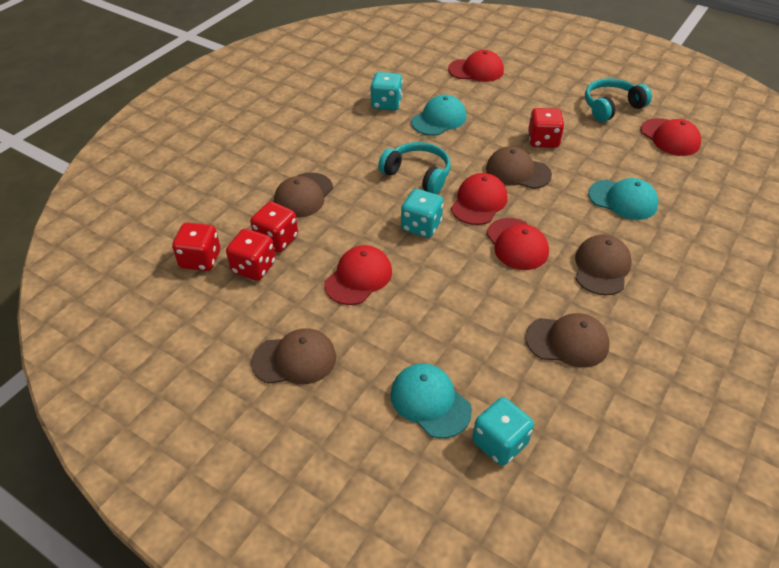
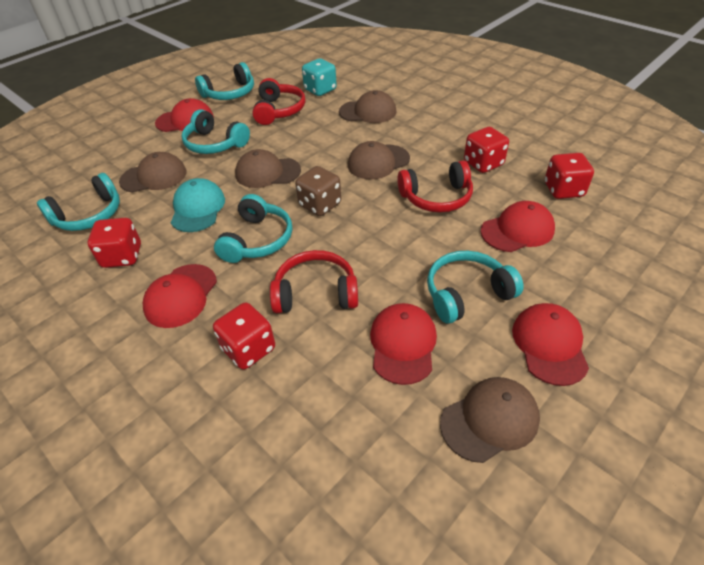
brown dice: none = 0 -> [295,166,341,216] = 1
red headphones: none = 0 -> [252,78,306,125] [270,250,358,313] [397,161,473,212] = 3
turquoise cap: [391,363,472,439] [411,95,466,136] [588,178,659,220] = 3 -> [171,178,225,232] = 1
turquoise dice: [370,72,403,111] [401,189,443,238] [472,397,534,466] = 3 -> [302,58,337,96] = 1
turquoise headphones: [378,142,451,194] [585,78,652,122] = 2 -> [37,173,120,231] [182,109,250,154] [195,62,254,100] [214,194,292,263] [427,251,524,324] = 5

